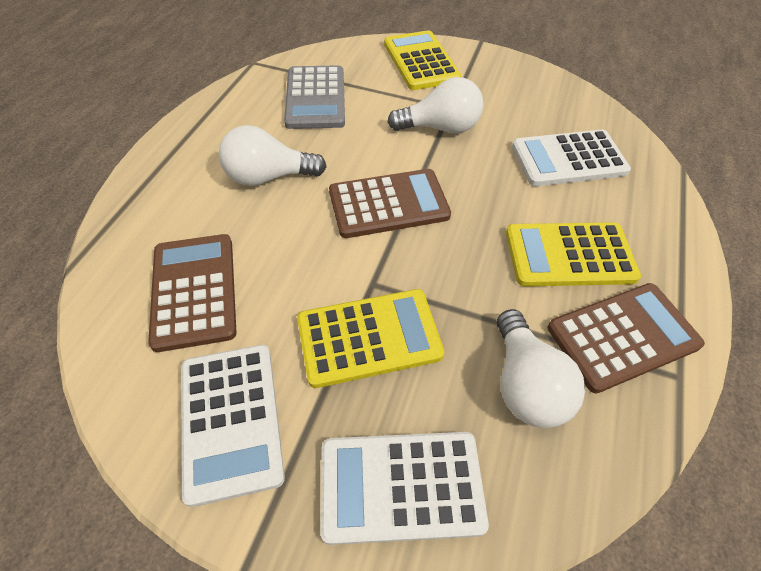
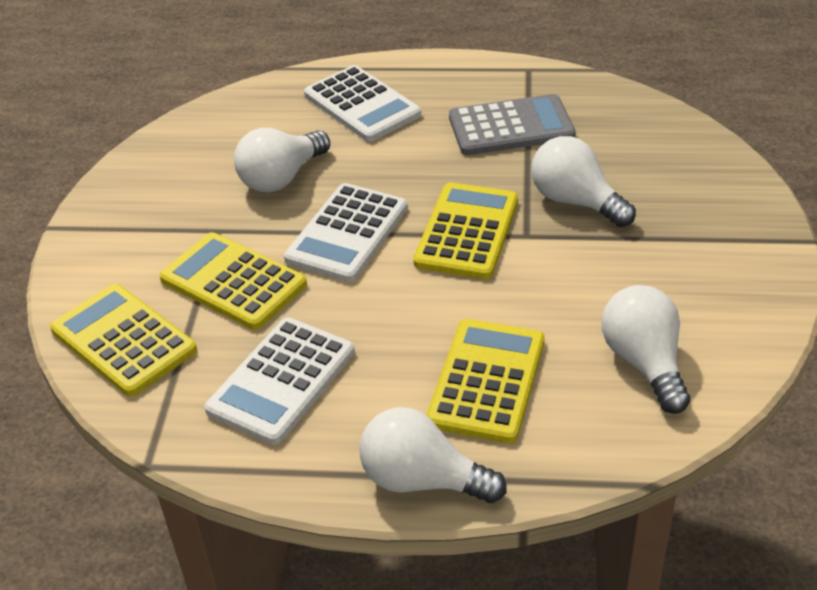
brown calculator: [148,234,236,352] [329,169,451,238] [548,283,705,393] = 3 -> none = 0
white light bulb: [219,125,327,186] [387,77,483,133] [497,309,585,428] = 3 -> [234,128,330,193] [360,407,507,503] [531,136,636,227] [601,285,690,414] = 4
yellow calculator: [297,289,444,388] [384,30,461,90] [506,222,641,286] = 3 -> [50,284,197,397] [159,232,307,330] [413,182,518,279] [426,319,545,444] = 4

